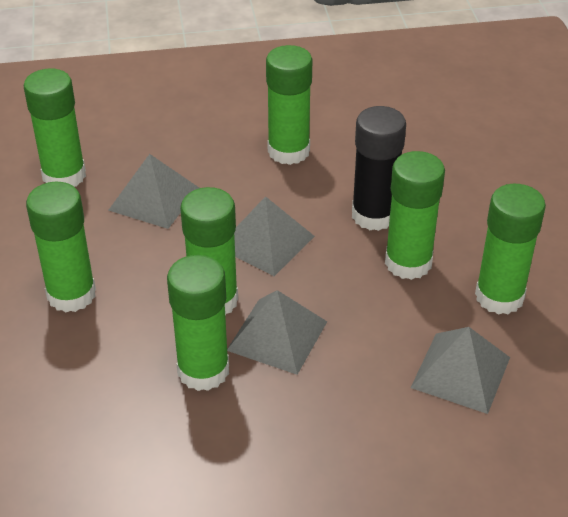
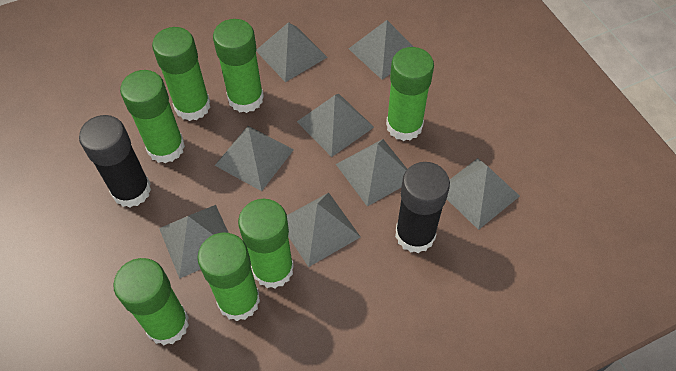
black glue stick: [352,106,406,231] = 1 -> [79,115,151,207] [395,162,450,253] = 2
grey pyramid: [108,154,199,229] [227,290,327,375] [234,196,315,276] [411,327,510,414] = 4 -> [159,205,229,279] [215,126,294,191] [256,22,327,82] [287,193,360,267] [297,94,374,157] [336,139,407,207] [348,20,413,80] [447,158,520,230] = 8

